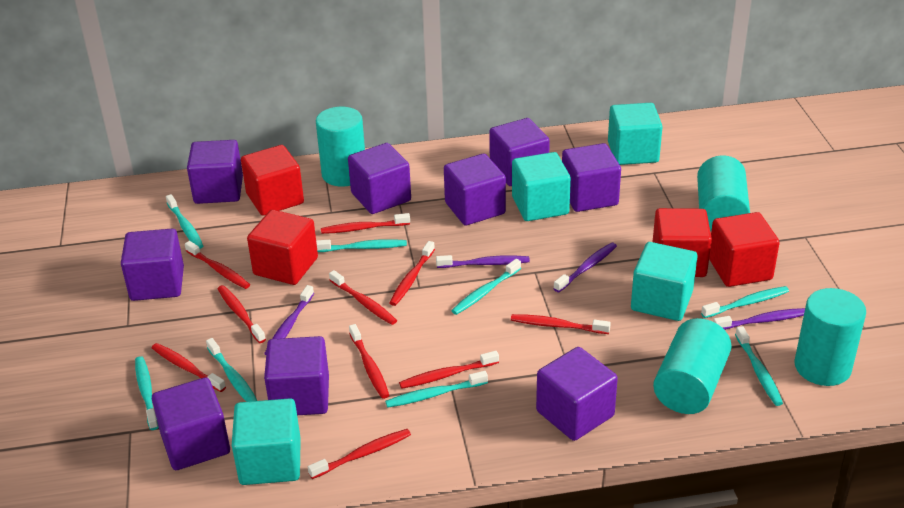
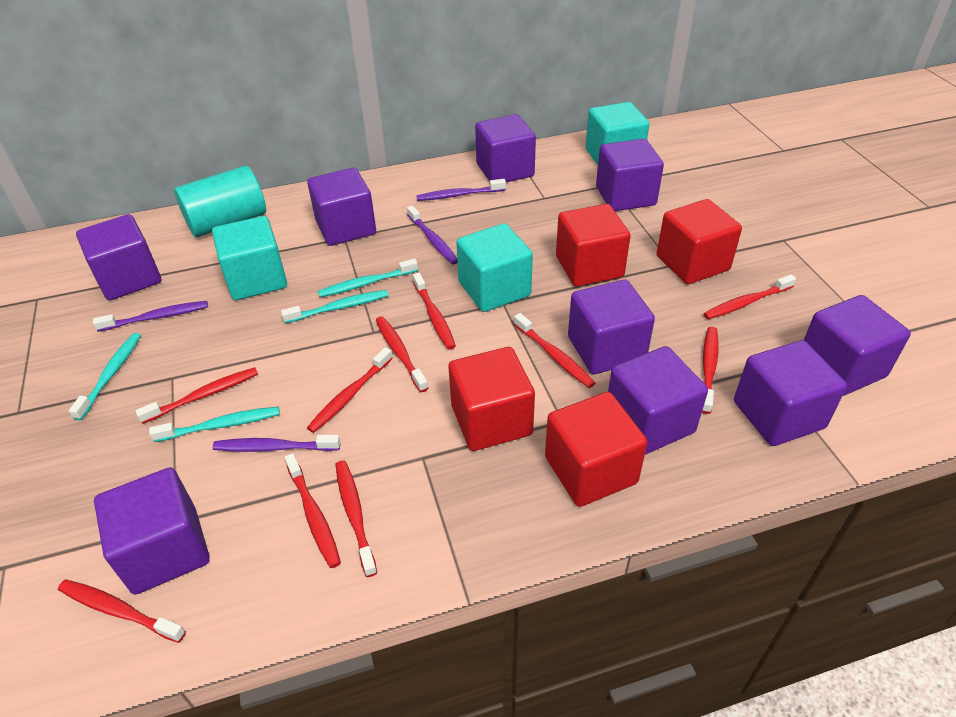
turquoise cube: [232,398,301,485] [512,152,571,221] [608,103,663,165] [631,242,698,321] = 4 -> [212,216,287,300] [456,223,533,312] [586,102,649,165] = 3
turquoise cylinder: [316,107,365,187] [653,318,731,414] [697,155,750,231] [794,288,866,386] = 4 -> [174,166,266,237] = 1
turquoise toothbrush: [135,356,159,430] [166,194,203,249] [206,338,257,402] [316,239,407,252] [385,371,488,408] [451,259,521,315] [701,286,789,318] [735,326,783,406] = 8 -> [69,333,141,420] [149,406,280,442] [281,290,389,323] [318,258,418,297] = 4

